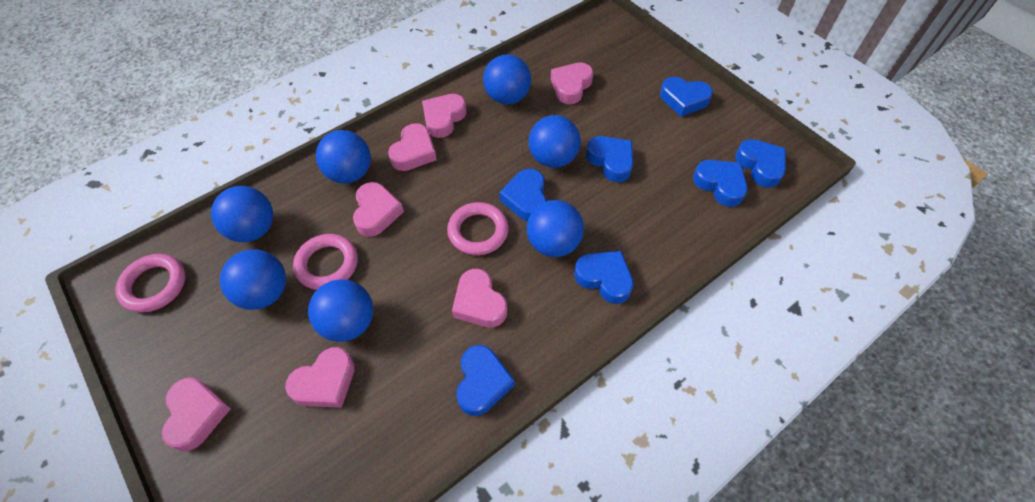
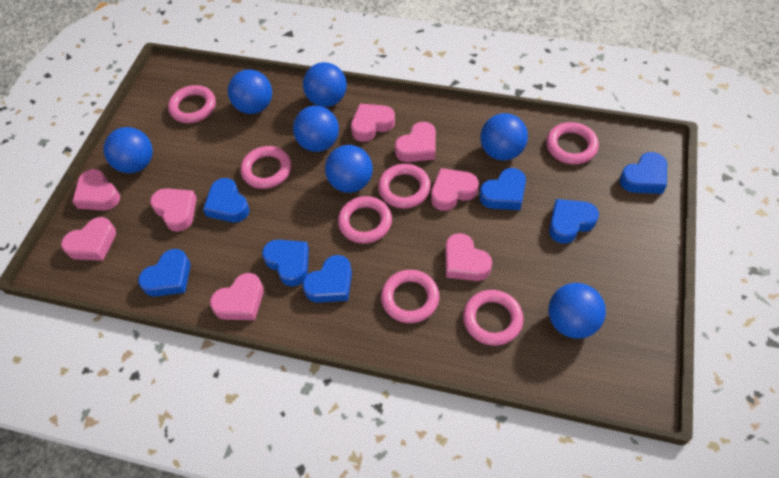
pink heart: [162,378,231,451] [285,347,355,408] [353,182,404,237] [388,123,437,171] [422,94,467,138] [452,269,507,328] [551,62,594,104] = 7 -> [61,217,116,261] [72,169,120,210] [150,188,197,232] [210,273,264,320] [351,104,395,142] [395,122,436,162] [431,168,479,211] [445,233,492,281] = 8
pink ring: [115,254,185,313] [293,234,358,290] [447,202,509,255] = 3 -> [168,85,216,123] [240,146,291,189] [338,196,392,244] [378,164,431,208] [381,270,439,323] [463,290,524,346] [546,122,599,164] = 7

